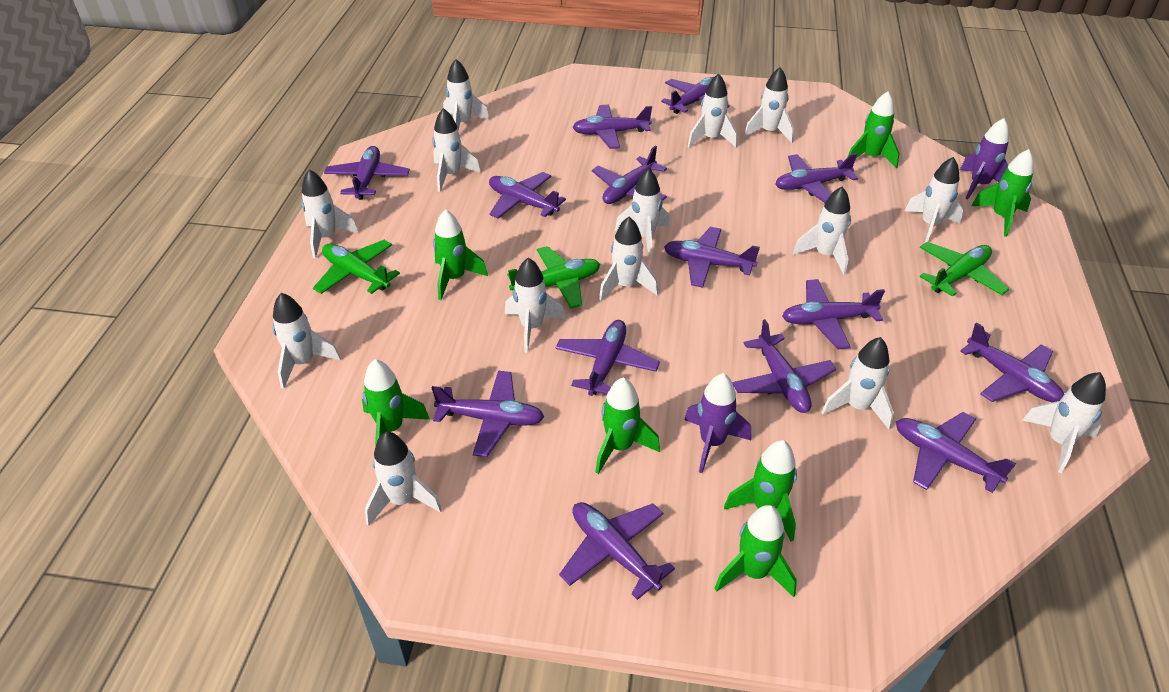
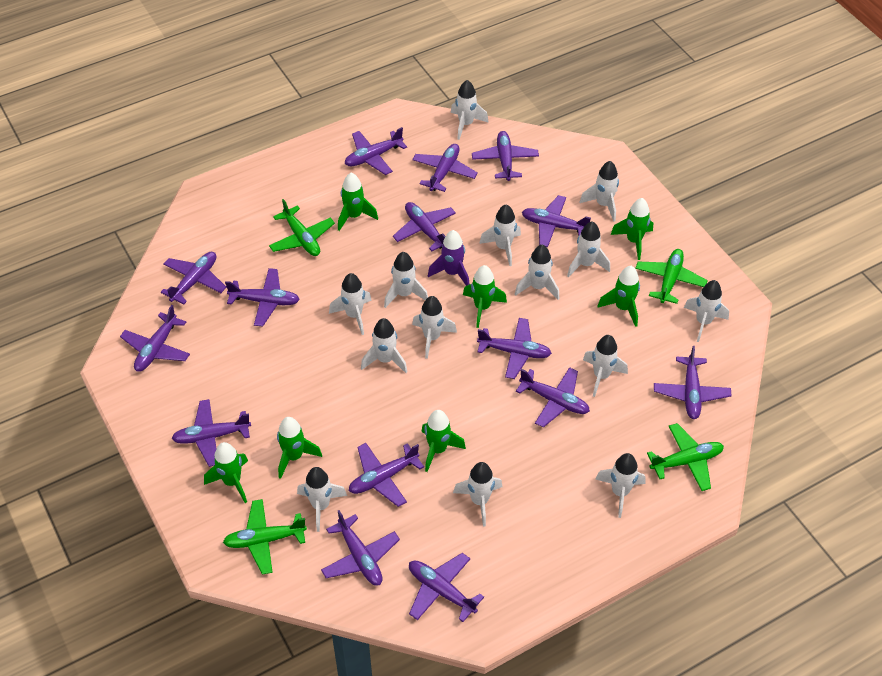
green plane: [313,240,400,294] [507,246,600,309] [920,242,1009,297] = 3 -> [223,499,307,575] [269,199,335,256] [635,249,708,304] [647,423,724,491] = 4
purple plane: [324,146,410,200] [432,371,544,457] [489,172,566,219] [556,320,660,396] [559,502,675,600] [572,105,652,149] [592,146,667,204] [661,77,730,114] [664,227,760,288] [732,319,836,413] [776,153,858,203] [782,279,885,349] [896,412,1016,493] [960,322,1064,402] = 14 -> [120,305,190,372] [161,252,227,304] [171,399,251,467] [225,268,300,327] [321,510,400,586] [345,127,407,175] [349,443,424,507] [393,202,456,251] [409,553,484,622] [412,144,478,192] [472,131,539,181] [477,318,552,379] [516,367,590,428] [522,195,591,247] [654,346,732,419] = 15
purple rocket: [684,373,751,473] [960,118,1009,200] = 2 -> [428,230,469,286] = 1

